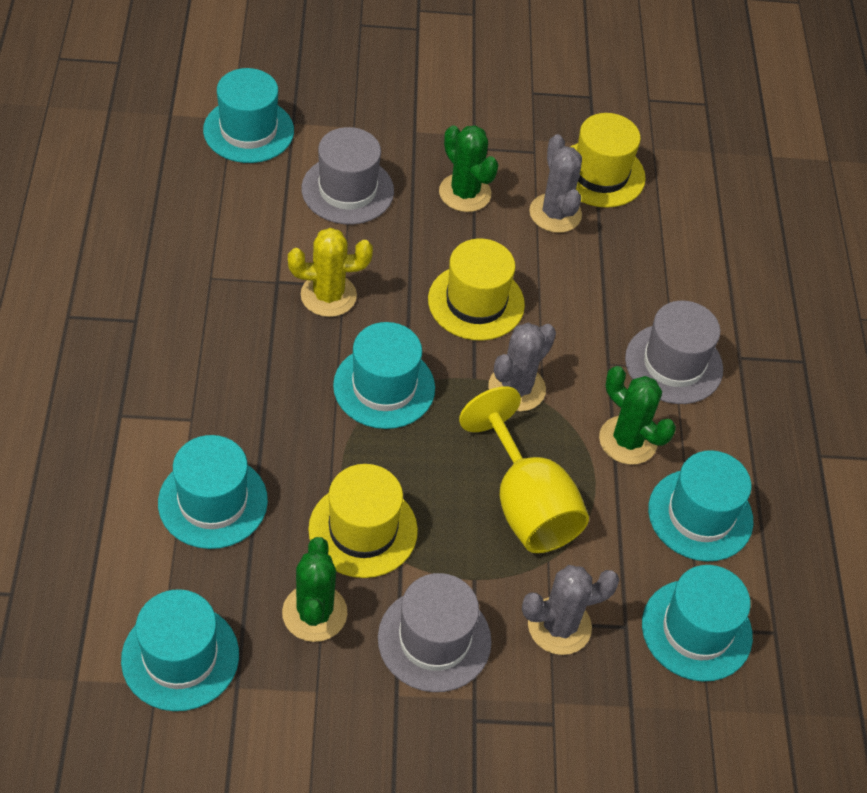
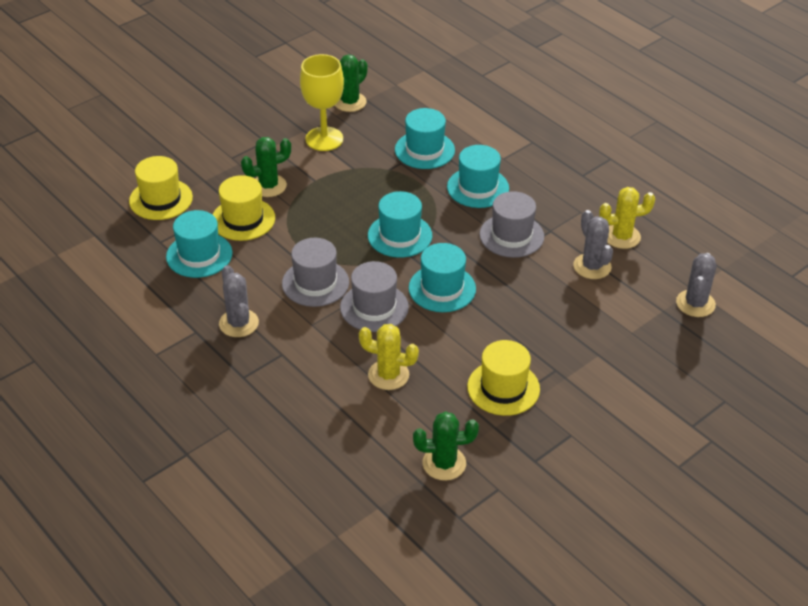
turquoise hat: [121,589,239,711] [158,435,268,549] [203,68,294,163] [333,322,435,429] [642,565,753,682] [648,450,753,562] = 6 -> [166,210,232,278] [368,191,432,258] [395,108,455,169] [409,243,476,312] [447,145,509,208] = 5
yellow cactus: [288,228,373,317] = 1 -> [359,324,419,390] [599,187,655,249] = 2

